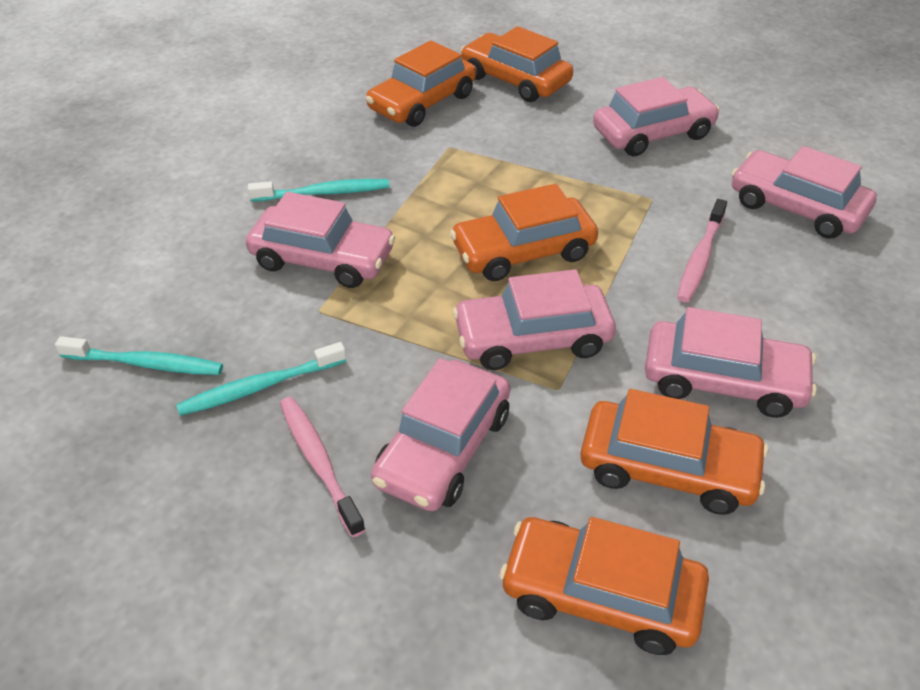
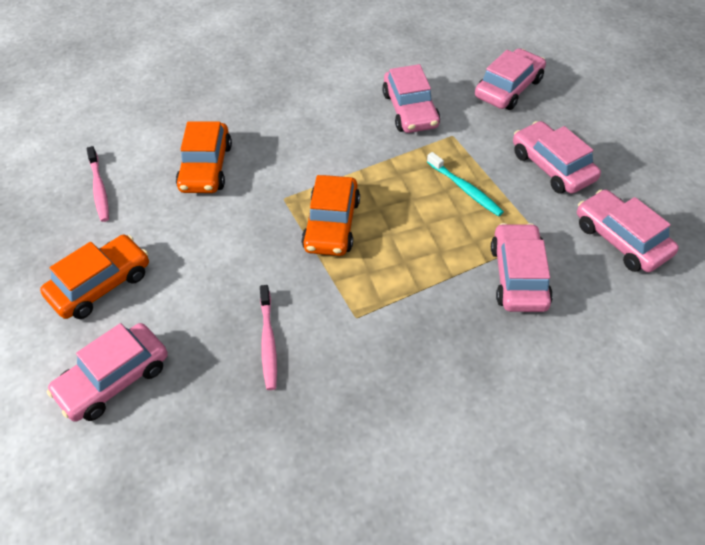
orange car: [366,40,476,127] [450,184,598,281] [461,26,573,102] [499,517,709,655] [580,389,768,515] = 5 -> [40,235,149,319] [176,121,232,193] [302,175,360,256] = 3
turquoise toothbrush: [55,336,223,375] [176,342,346,416] [248,179,390,202] = 3 -> [427,152,504,216] = 1

